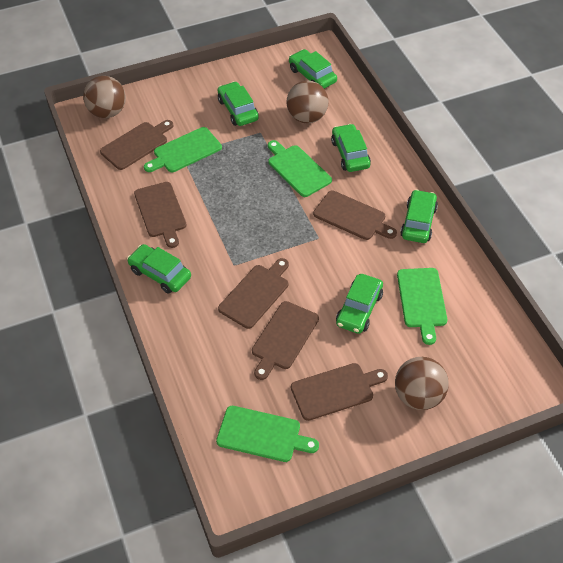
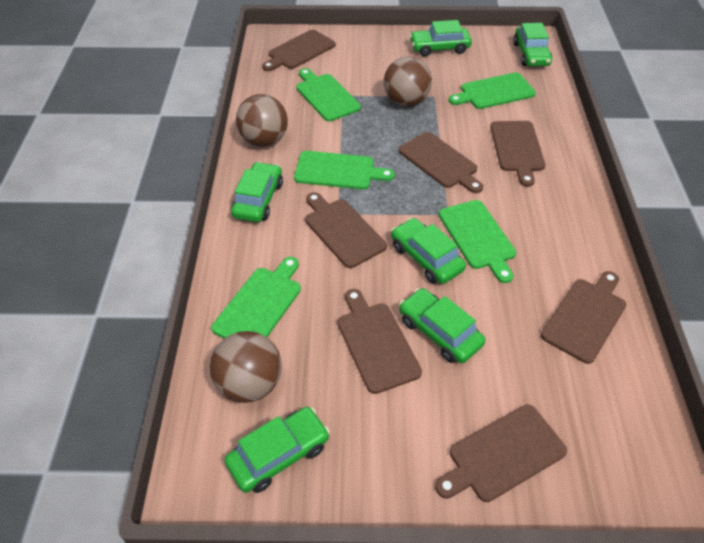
brown cutting board: [100,120,174,170] [134,182,187,248] [218,258,289,329] [252,301,319,380] [291,363,388,421] [313,191,397,240] = 6 -> [262,30,336,71] [305,192,387,268] [337,289,422,394] [399,132,483,193] [435,405,567,502] [490,121,545,187] [541,271,626,364] = 7
green cutting board: [144,127,222,172] [216,406,319,462] [268,140,332,197] [397,268,447,345] = 4 -> [211,257,301,338] [294,151,395,189] [296,68,361,121] [439,200,516,283] [449,73,536,109] = 5

